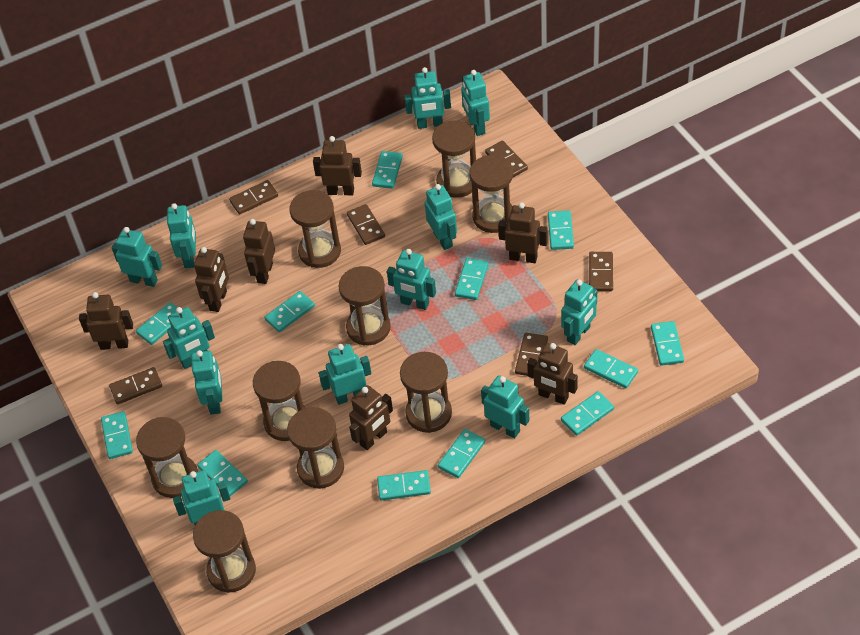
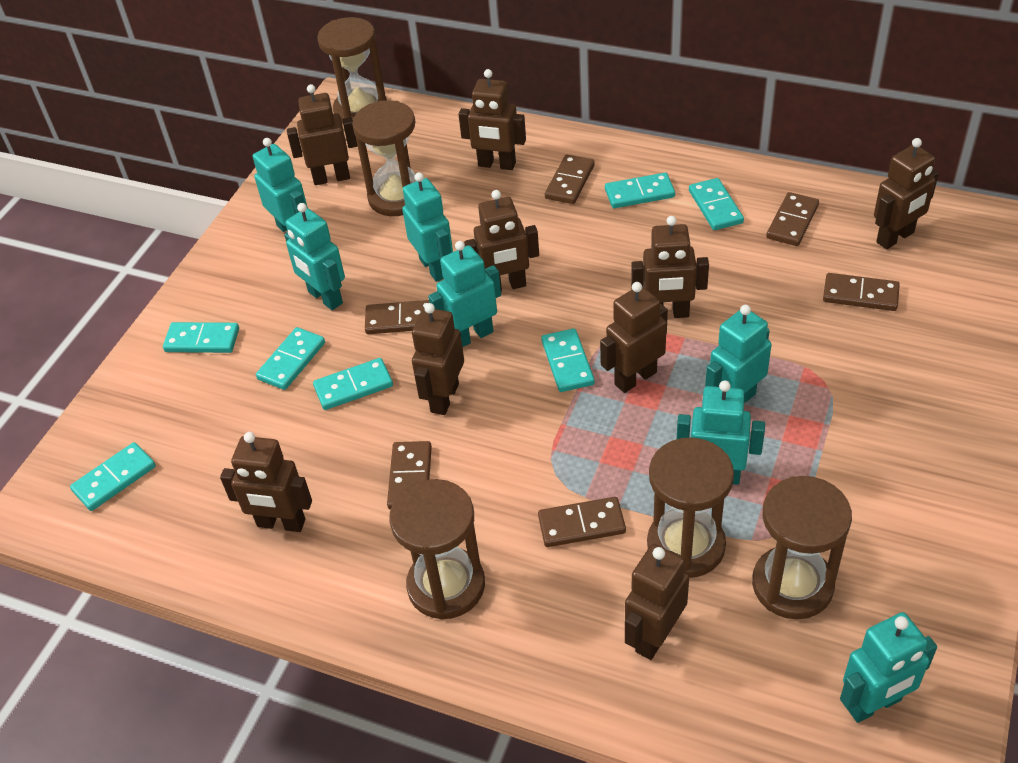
brown hourglass: [136,417,198,498] [193,510,256,593] [253,361,306,441] [287,407,344,489] [289,190,341,268] [338,266,391,346] [400,352,452,433] [432,121,476,198] [469,155,513,233] = 9 -> [317,17,387,124] [352,100,416,216] [389,479,485,620] [647,438,734,578] [752,476,852,619] = 5
brown robot: [79,292,133,350] [194,247,229,312] [243,219,275,284] [313,136,362,195] [349,385,393,450] [498,202,548,263] [527,343,578,405] = 7 -> [220,432,312,532] [287,84,357,185] [412,303,464,415] [458,69,526,170] [464,190,539,292] [600,282,668,393] [625,544,689,660] [631,216,709,318] [874,138,939,249] = 9
turquoise domino: [101,411,133,459] [136,302,178,345] [197,450,248,496] [265,291,315,332] [372,151,403,189] [377,470,431,500] [438,429,485,478] [455,258,488,300] [548,211,574,250] [561,391,614,436] [584,349,638,388] [651,321,684,366] = 12 -> [70,442,156,511] [163,322,239,353] [256,327,325,390] [313,358,393,410] [541,329,595,392] [605,173,675,208] [689,178,744,230] = 7
turquoise robot: [112,227,162,287] [163,307,215,369] [167,203,196,268] [173,470,230,525] [191,350,223,415] [319,344,371,405] [387,249,436,310] [404,67,451,129] [425,184,457,250] [461,70,490,136] [481,375,530,438] [561,279,597,345] = 12 -> [253,138,308,232] [284,203,345,310] [402,172,453,282] [428,241,501,347] [677,380,765,485] [705,305,772,402] [840,612,937,723] = 7

